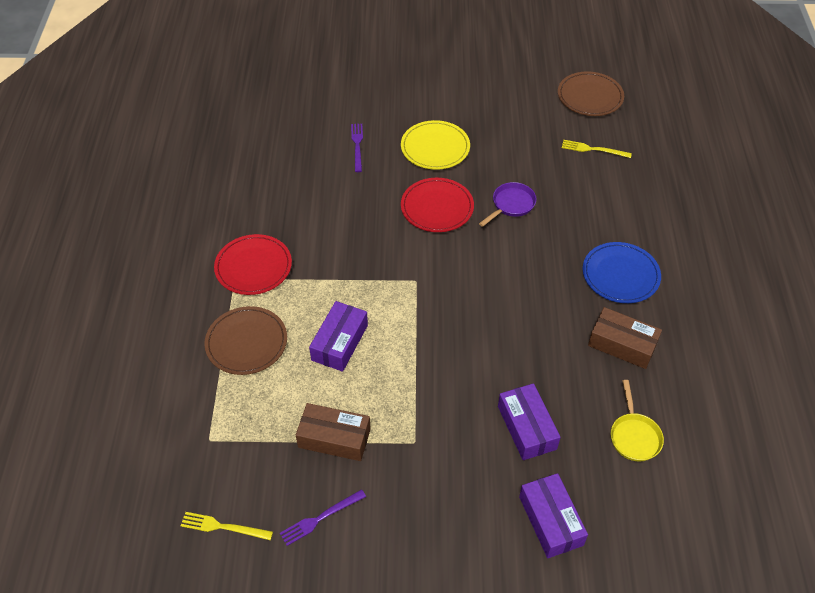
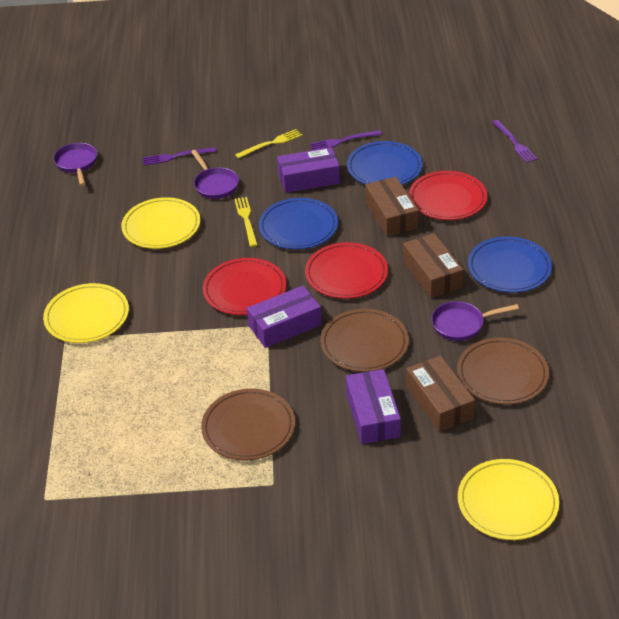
blue plate: [583,242,661,303] = 1 -> [259,198,338,249] [347,141,423,185] [468,236,552,293] = 3
brown box: [296,403,371,461] [588,307,662,369] = 2 -> [365,177,419,236] [403,233,464,298] [406,355,475,432] = 3
brown plate: [204,306,287,375] [558,71,624,116] = 2 -> [201,389,295,460] [320,309,409,372] [457,338,549,405] = 3
purple fork: [280,489,366,546] [351,124,363,172] = 2 -> [143,147,216,165] [310,130,382,150] [492,120,537,163] = 3
purple pan: [479,182,536,227] = 1 -> [53,143,97,186] [191,150,239,199] [431,301,519,341] = 3
red plate: [214,234,292,295] [401,178,474,232] = 2 -> [203,258,286,315] [305,242,388,299] [409,171,487,220] = 3
yellow pan: [611,380,664,461] = 1 -> none = 0
yellow plate: [401,120,470,170] = 1 -> [43,283,129,343] [121,197,200,249] [458,459,559,540] = 3

